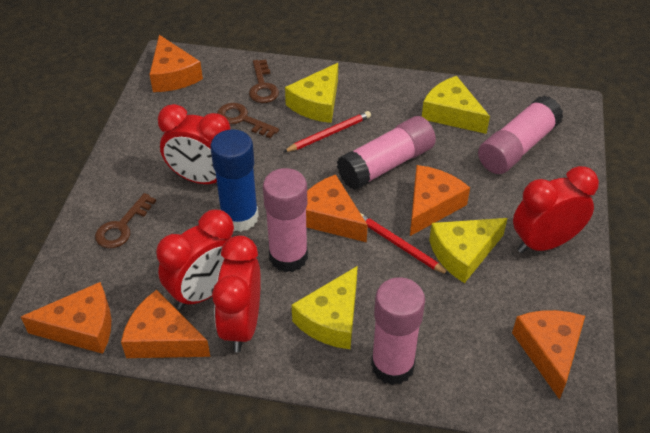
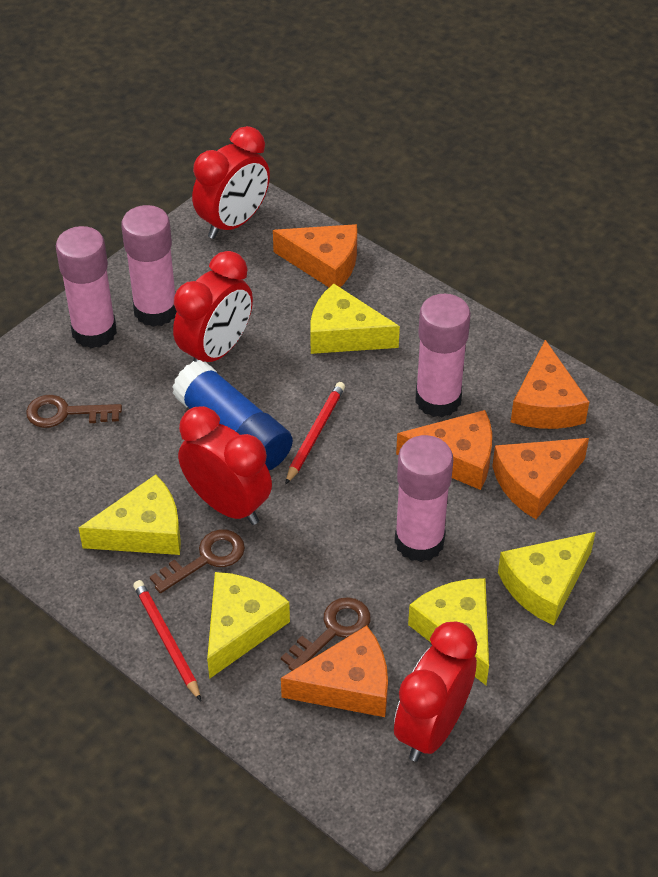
orange cheese: [21,282,111,354] [121,290,210,358] [149,35,203,92] [306,174,368,242] [410,165,470,236] [512,310,585,400] = 6 -> [273,224,357,287] [281,626,388,717] [396,410,492,490] [492,438,589,519] [511,340,589,429] = 5
yellow cheese: [285,63,338,123] [292,266,358,349] [422,76,490,134] [429,218,507,283] = 4 -> [79,475,181,555] [207,572,290,679] [310,284,400,354] [408,578,489,685] [498,532,596,626] = 5

